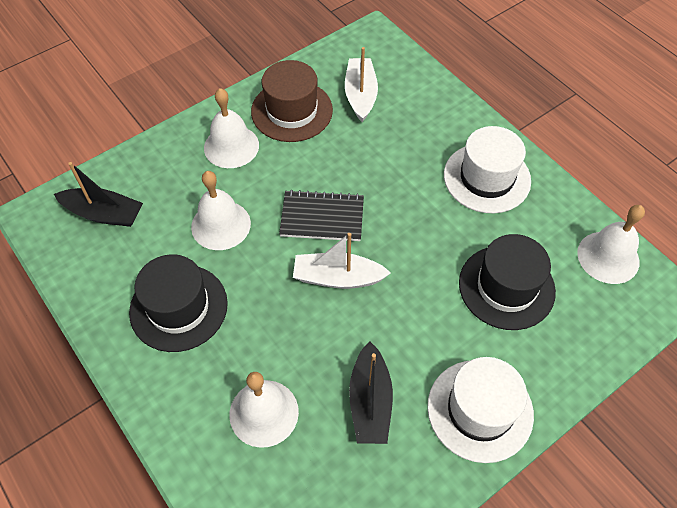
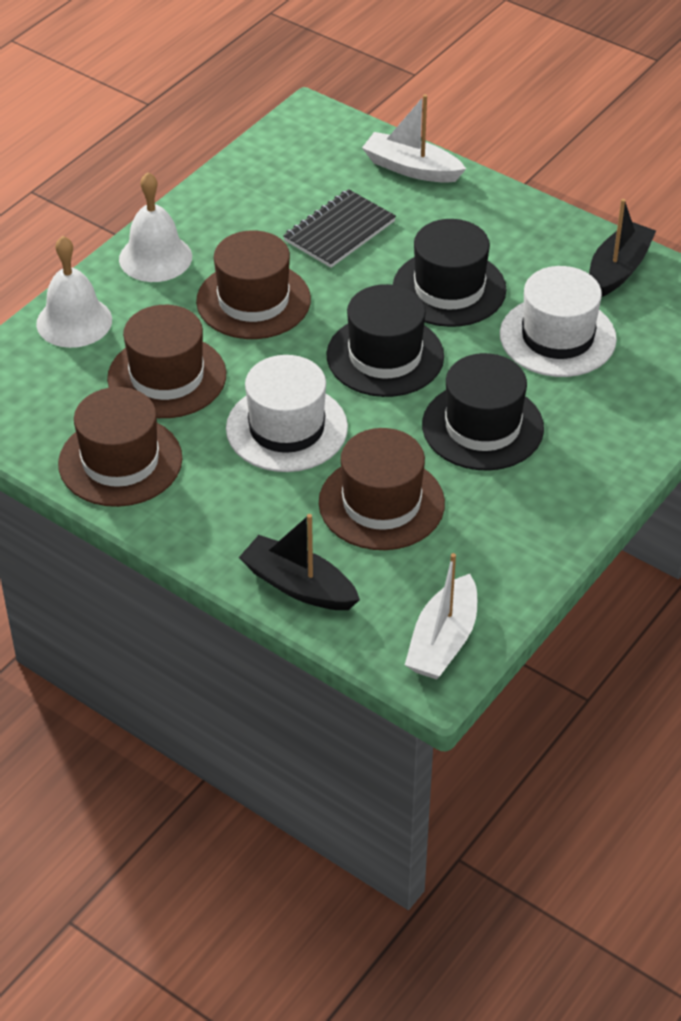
black hat: [129,254,228,352] [459,234,556,330] = 2 -> [327,284,444,397] [393,219,507,327] [422,353,544,470] = 3
brown hat: [251,60,333,142] = 1 -> [58,387,183,507] [107,305,226,418] [196,230,311,339] [319,428,445,550] = 4
white bell: [191,171,251,250] [204,88,259,168] [229,372,299,448] [577,205,645,284] = 4 -> [36,236,112,348] [119,172,192,282] = 2

